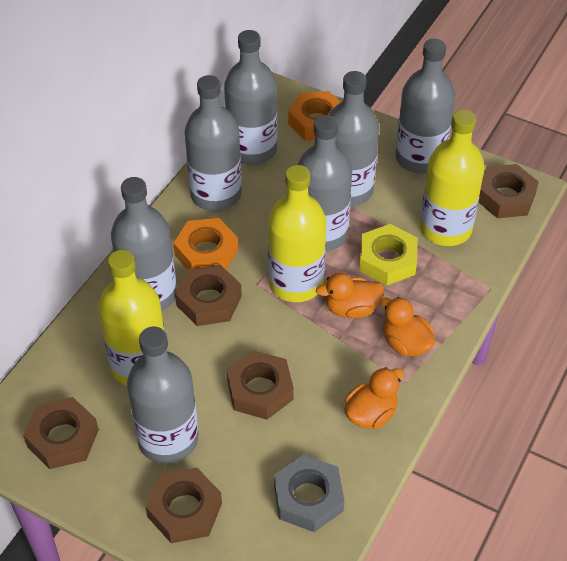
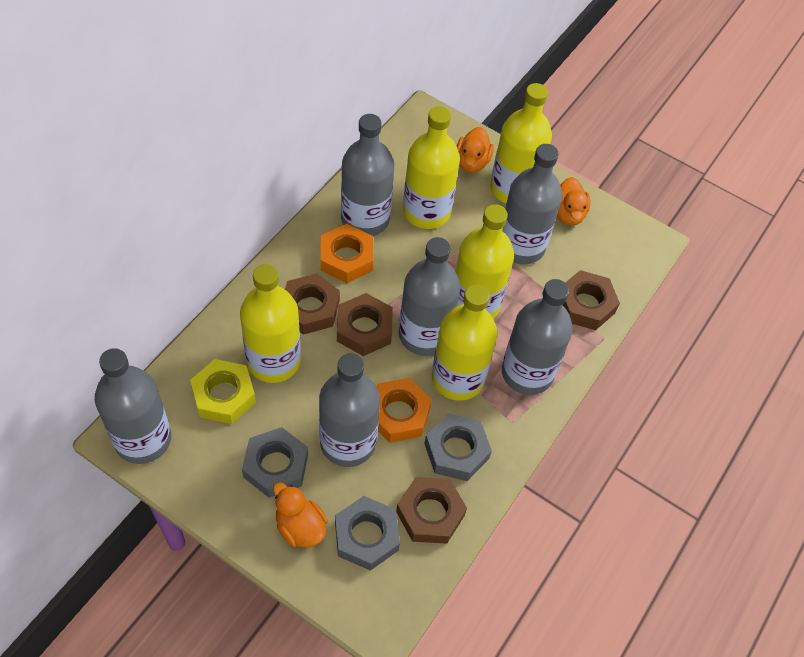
brown nut: [23,397,99,469] [145,467,222,543] [175,265,242,326] [227,350,294,420] [479,164,539,218] = 5 -> [285,273,340,335] [337,293,393,356] [396,477,467,544] [563,270,620,330] = 4
grey bottle: [111,177,177,311] [127,327,198,464] [185,75,242,211] [224,30,277,165] [297,115,352,252] [329,71,379,207] [396,39,455,174] = 7 -> [95,348,171,464] [319,353,380,467] [341,114,394,236] [399,237,460,356] [502,144,562,264] [502,279,573,395] = 6
grey nut: [274,454,345,532] = 1 -> [242,427,308,498] [335,496,400,571] [424,414,492,481] = 3
yellow bottle: [98,250,165,386] [268,165,326,302] [420,109,485,246] = 3 -> [240,264,301,383] [403,106,460,229] [432,284,498,401] [455,204,514,319] [490,83,552,203] = 5

